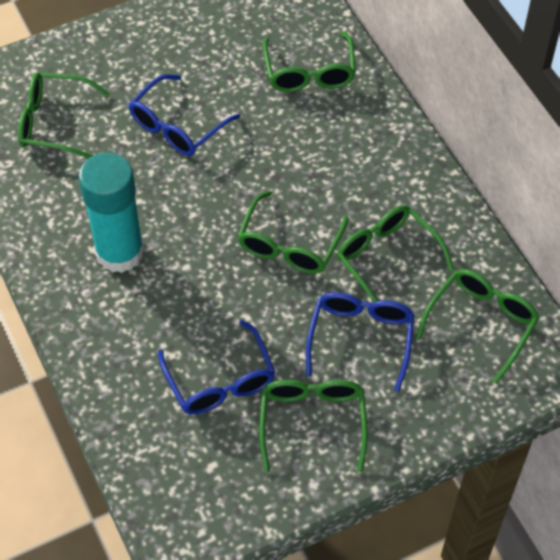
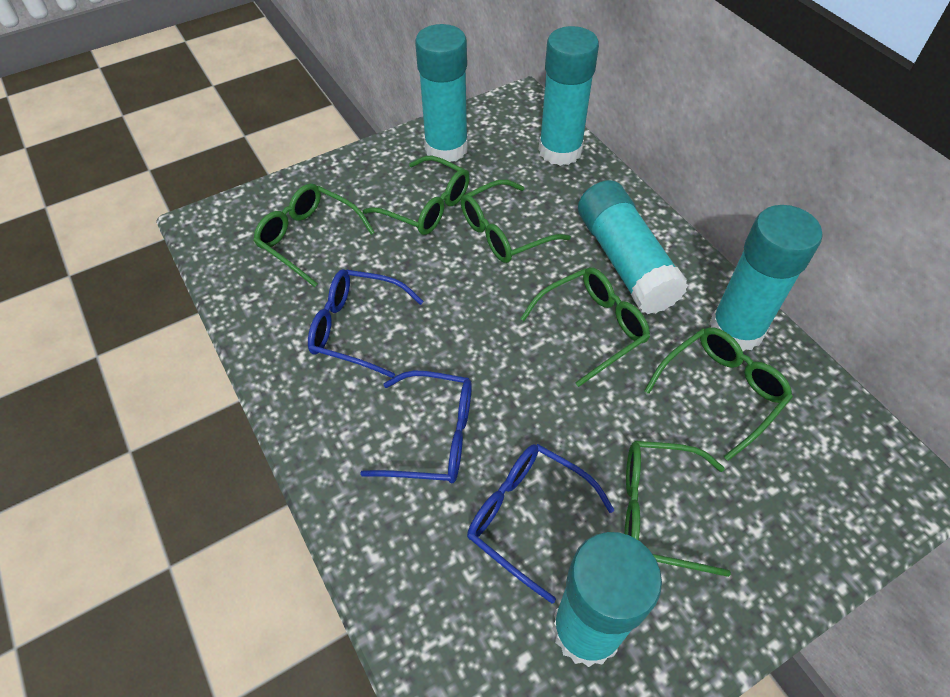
turquoise glue stick: [78,153,144,273] = 1 -> [415,24,468,162] [538,26,599,166] [552,532,662,667] [578,180,688,314] [710,205,822,351] = 5

